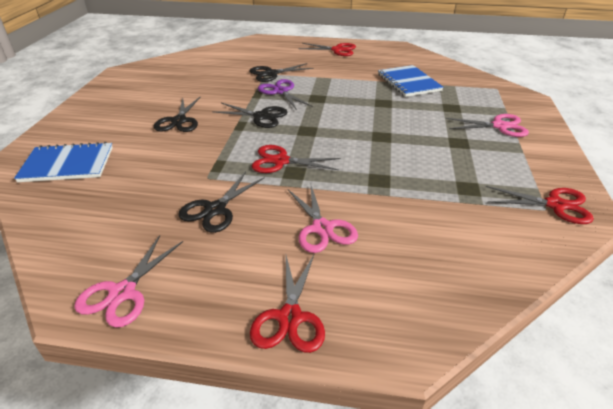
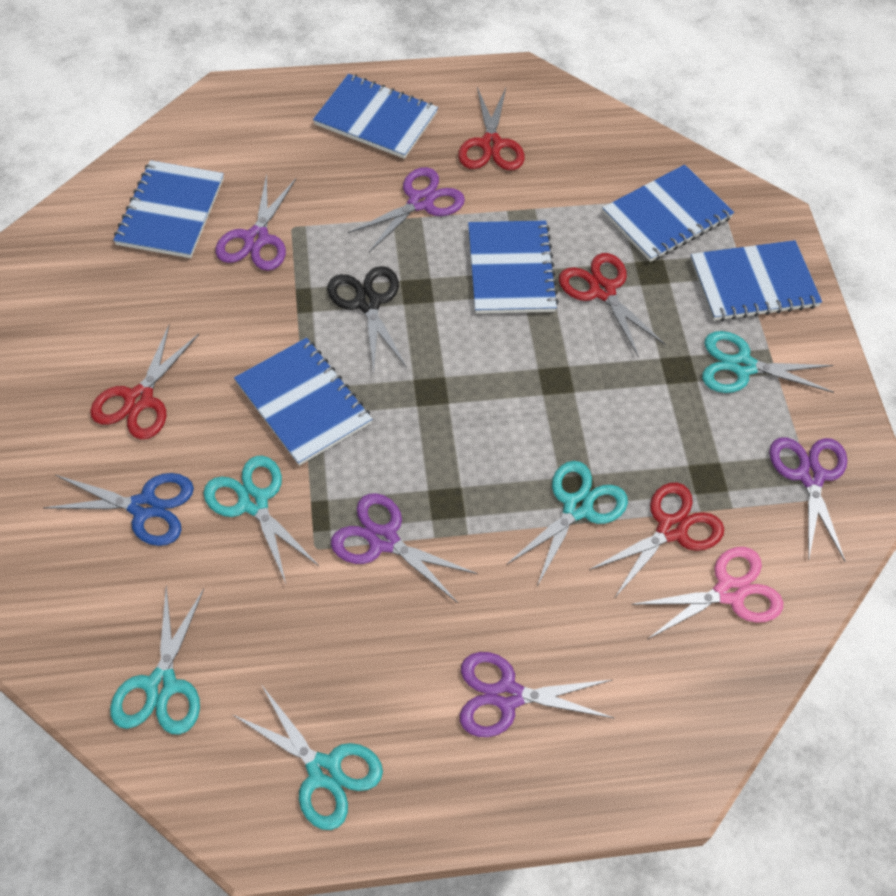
black scissors: [154,96,201,132] [178,172,265,233] [212,103,288,128] [250,63,314,82] = 4 -> [327,266,407,373] = 1
blue notebook: [14,142,113,182] [378,65,444,97] = 2 -> [113,160,224,258] [234,338,372,466] [313,74,438,159] [468,221,559,314] [603,165,734,262] [690,240,822,321] = 6
blue scissors: none = 0 -> [43,473,194,546] = 1
pink scissors: [74,235,183,328] [288,186,358,253] [445,114,529,137] = 3 -> [631,547,783,639] = 1
purple scissors: [258,79,313,110] = 1 -> [215,174,296,271] [331,493,478,603] [348,167,465,252] [460,652,615,737] [769,437,847,562] = 5
turquoise scissors: none = 0 -> [110,585,204,735] [203,456,320,583] [232,686,383,830] [506,461,628,586] [702,331,834,393] = 5

